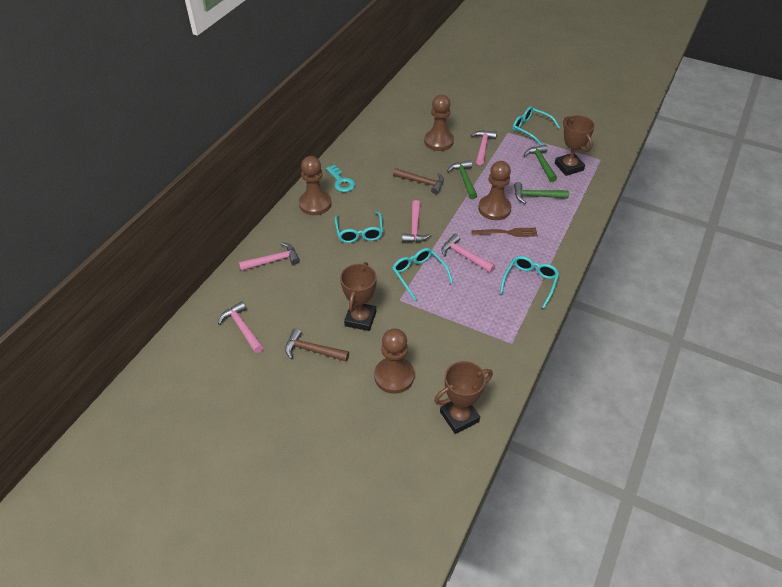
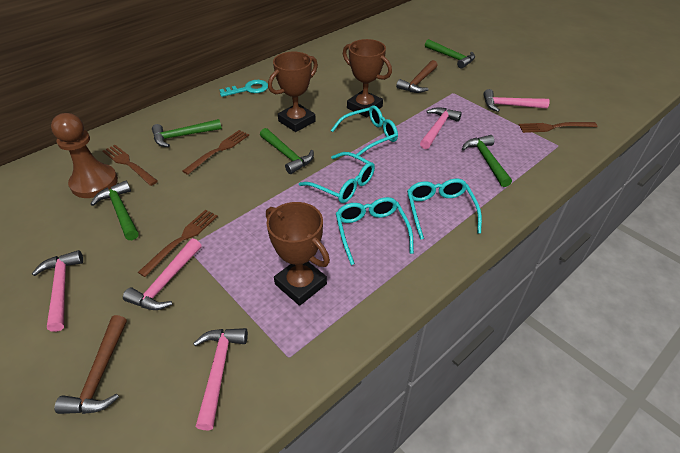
brown fork: [471,228,538,237] = 1 -> [102,145,158,186] [138,210,218,277] [182,130,249,175] [519,122,597,133] = 4
brown pawn: [299,156,331,215] [374,329,414,394] [424,95,454,151] [478,161,512,220] = 4 -> [51,113,118,198] = 1
green hammer: [447,160,477,199] [514,182,569,204] [524,145,557,182] = 3 -> [90,180,139,240] [152,119,222,147] [260,128,314,174] [425,39,475,69] [462,135,512,187] = 5

